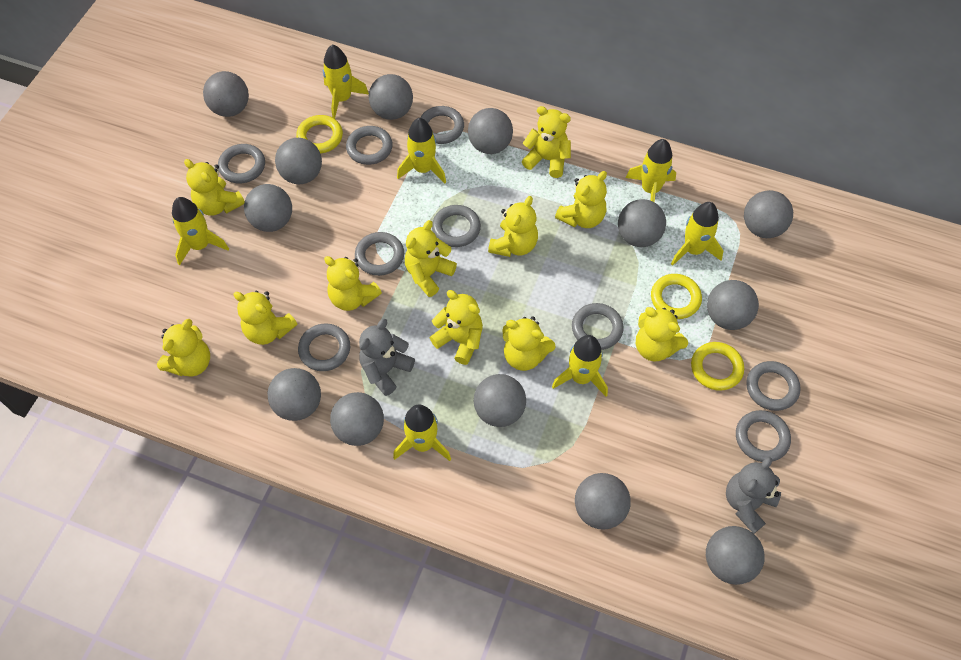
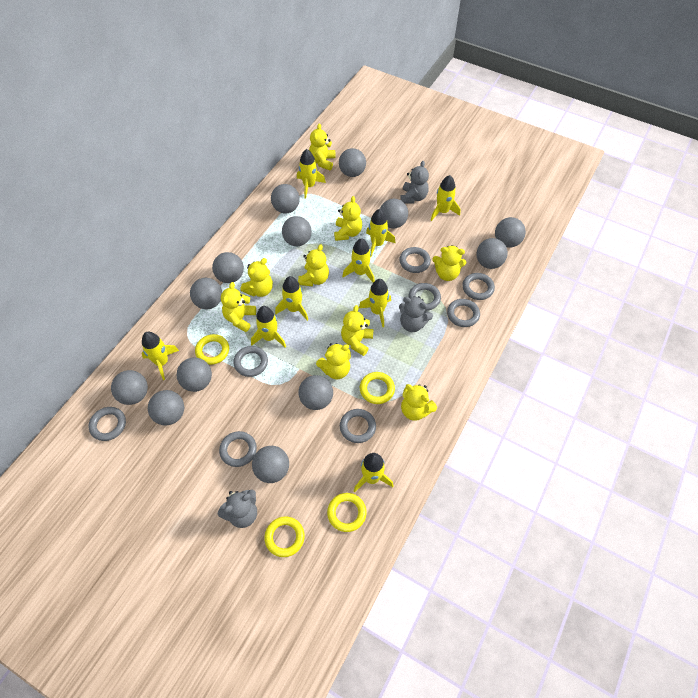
grey ring: [218,144,265,183] [298,323,350,371] [346,126,393,165] [355,232,404,276] [420,106,464,144] [432,205,481,247] [572,303,624,350] [736,410,791,462] [746,361,801,411] = 9 -> [89,407,126,441] [219,431,257,467] [233,346,268,377] [340,409,376,443] [399,247,431,273] [409,283,441,311] [447,299,480,327] [462,273,495,300] = 8
grey teddy bear: [359,319,415,396] [726,457,781,533] = 2 -> [218,490,257,528] [399,296,433,332] [400,161,429,204] = 3
yellow ring: [296,115,343,153] [651,274,702,319] [691,342,744,391] = 3 -> [195,334,229,365] [264,516,305,557] [327,493,367,532] [360,372,395,404] = 4
yellow rocket: [172,197,229,265] [323,44,369,119] [393,405,451,461] [397,118,446,183] [552,335,608,396] [626,139,676,202] [671,202,723,266] = 7 -> [141,332,179,380] [251,306,286,348] [275,276,308,321] [297,149,326,199] [342,238,375,283] [354,453,393,492] [359,279,391,327] [366,209,395,257] [431,175,460,221] = 9
yellow teddy bear: [157,319,210,377] [184,159,245,216] [234,291,297,345] [324,256,382,311] [405,220,457,297] [429,290,483,365] [488,196,538,257] [503,316,556,371] [522,106,571,178] [555,171,607,228] [636,307,688,361] = 11 -> [221,282,256,332] [241,258,273,297] [298,244,329,286] [309,123,336,170] [316,343,351,379] [334,196,362,241] [341,305,374,356] [401,384,437,421] [432,245,466,281] = 9

